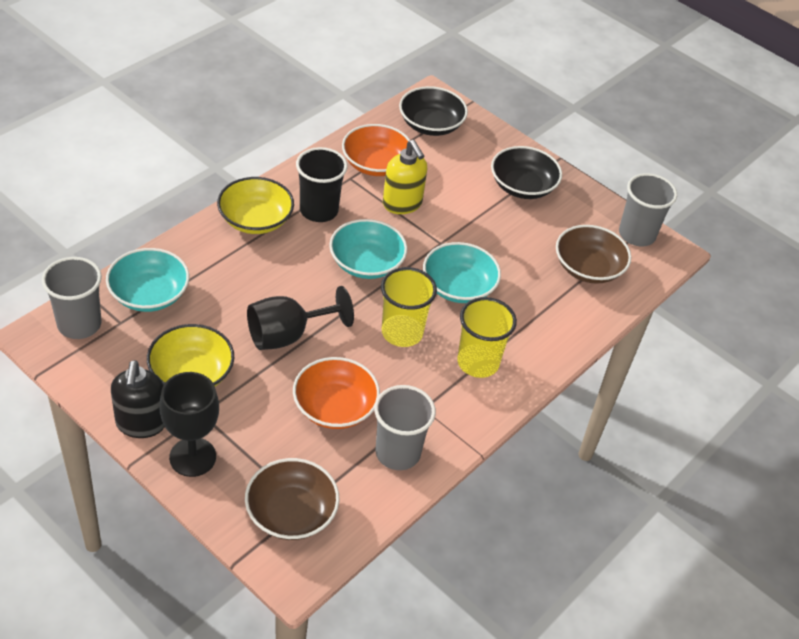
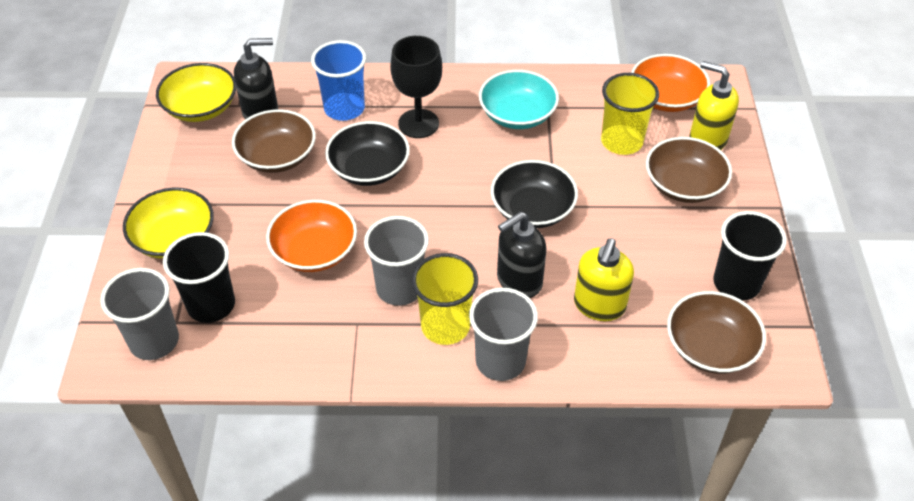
black cup: [296,147,348,222] = 1 -> [163,232,235,323] [713,211,787,301] = 2
black goblet: [159,372,219,477] [247,286,354,350] = 2 -> [390,36,442,138] = 1
black soap dispenser: [111,360,165,438] = 1 -> [234,38,278,120] [497,212,546,298] = 2
blue cup: none = 0 -> [311,40,366,121] = 1
brown bowl: [245,458,339,540] [556,225,631,284] = 2 -> [232,109,316,173] [646,137,732,203] [667,291,766,374] = 3
turquoise bowl: [106,248,189,312] [329,219,407,279] [423,242,501,303] = 3 -> [479,70,559,129] = 1
yellow soap dispenser: [383,140,427,214] = 1 -> [574,238,634,321] [689,61,739,150] = 2

